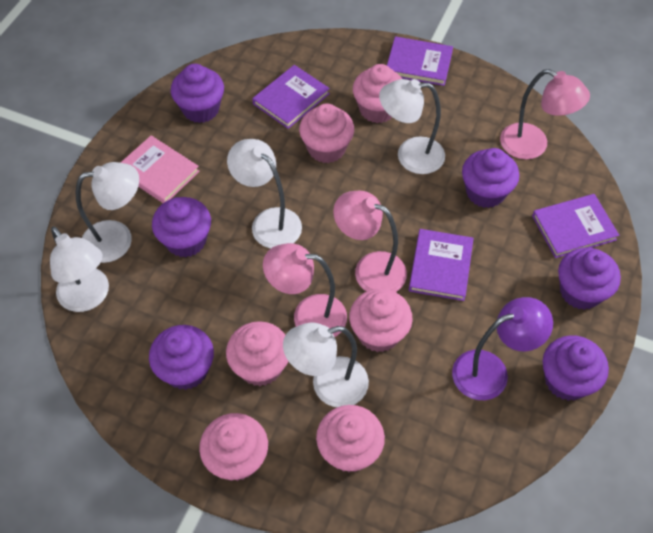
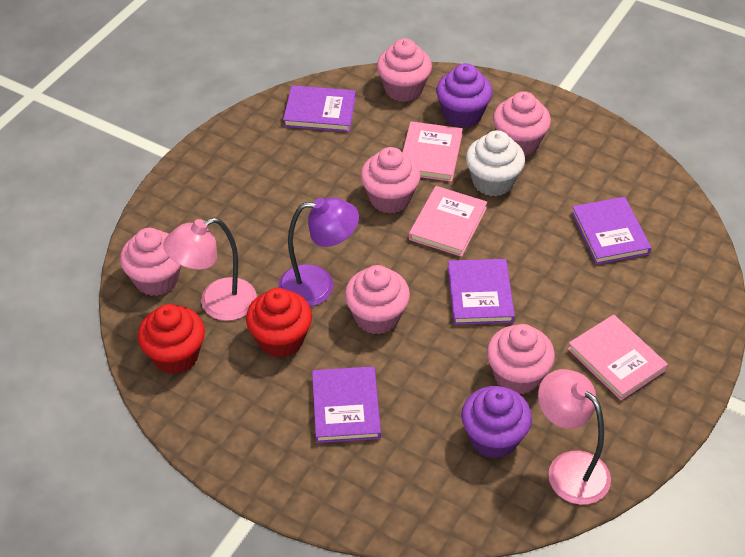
pink book: [120,135,200,203] = 1 -> [403,121,463,182] [409,186,487,257] [568,315,668,400] = 3
pink lamp: [263,243,347,337] [333,191,407,292] [500,69,590,159] = 3 -> [163,218,257,321] [538,369,611,505] = 2
purple cupcake: [149,325,214,390] [152,197,211,258] [171,64,224,123] [462,148,519,208] [543,335,609,401] [558,247,621,310] = 6 -> [436,63,493,128] [461,386,532,458] = 2
red cupcake: none = 0 -> [138,304,205,374] [246,288,312,358] = 2
white cupcake: none = 0 -> [466,130,525,196] = 1
white lamp: [50,226,109,312] [76,162,139,263] [227,139,302,249] [283,323,369,407] [379,79,445,174] = 5 -> none = 0

